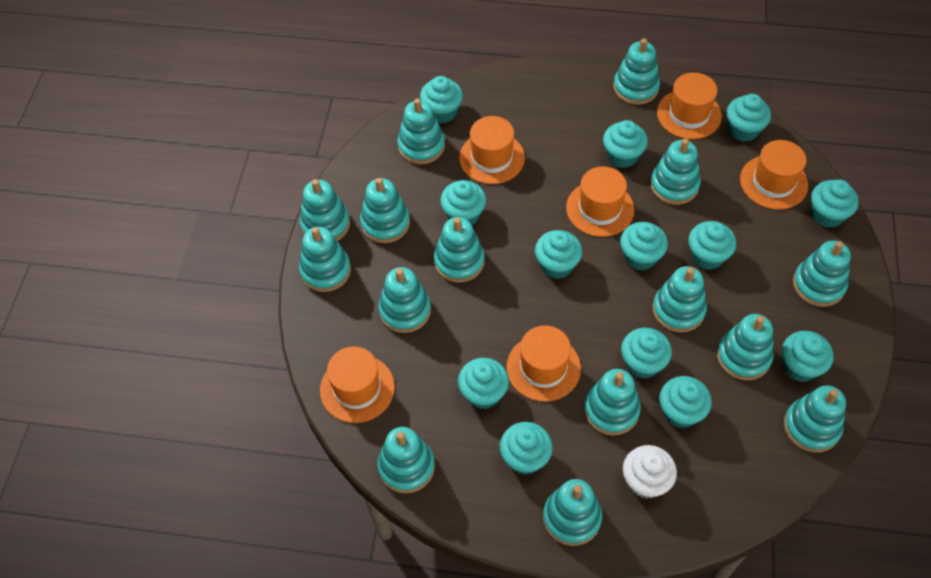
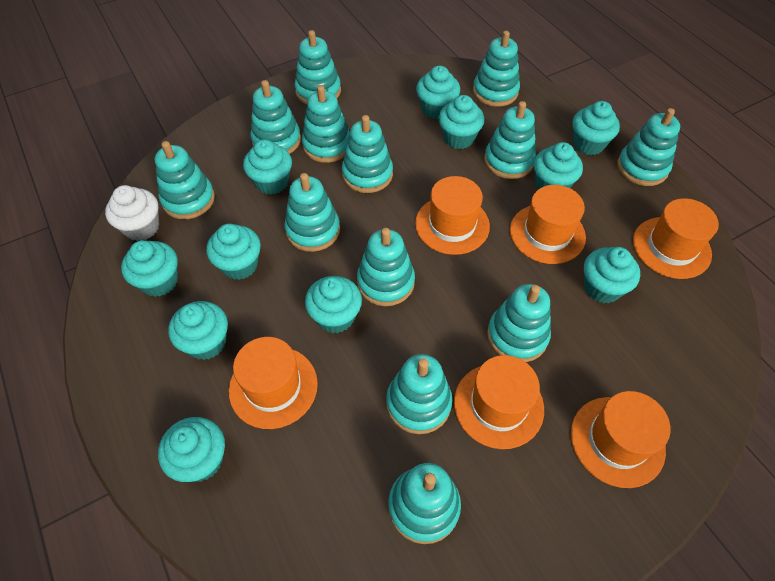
turquoise cupcake: [420,76,463,123] [440,180,486,225] [458,358,509,409] [500,422,553,475] [535,230,582,279] [603,120,648,168] [620,222,668,270] [621,328,672,379] [659,376,712,428] [688,221,736,270] [727,94,771,142] [782,331,834,382] [811,179,859,228] = 13 -> [121,240,178,297] [158,417,225,482] [168,301,228,360] [206,224,261,280] [243,139,292,195] [305,276,362,333] [416,66,460,119] [438,95,484,149] [534,142,583,189] [572,101,620,155] [584,247,640,303] = 11
turquoise stacking toy: [299,227,351,292] [300,179,350,241] [360,178,410,243] [378,267,431,333] [378,427,435,494] [397,98,445,164] [434,217,485,283] [543,479,602,546] [584,369,641,436] [613,38,660,105] [650,139,701,205] [653,266,707,333] [717,314,773,380] [784,385,846,453] [793,241,851,307] = 15 -> [155,141,215,219] [250,80,301,154] [284,173,340,252] [294,30,341,104] [302,85,350,163] [342,115,393,193] [357,228,415,306] [386,354,452,434] [388,463,461,544] [473,31,520,107] [484,101,536,179] [487,284,551,362] [617,108,680,186] = 13

